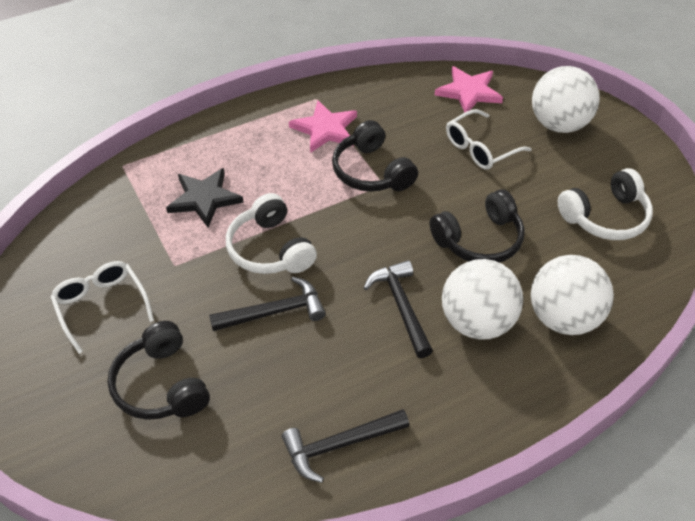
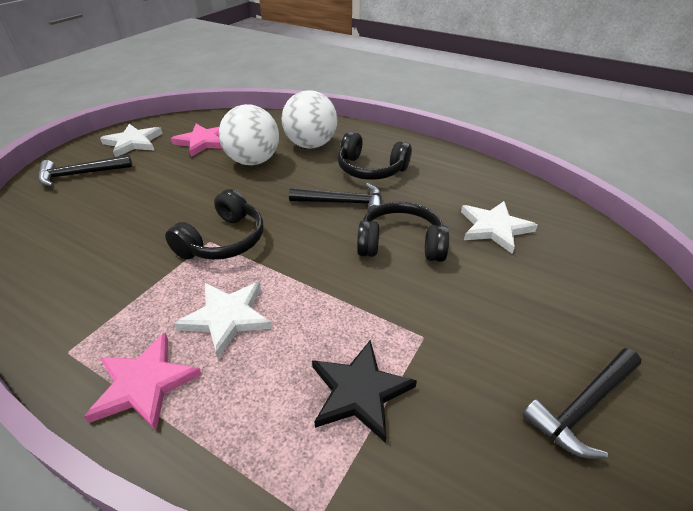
white ball: [442,259,523,340] [531,255,614,335] [532,66,600,133] = 3 -> [219,104,279,165] [282,90,337,149] = 2
white glasses: [50,261,154,354] [446,109,531,170] = 2 -> none = 0
white headphones: [226,193,317,274] [558,168,653,240] = 2 -> none = 0
white star: none = 0 -> [100,124,163,157] [174,282,272,358] [461,201,538,254] = 3

